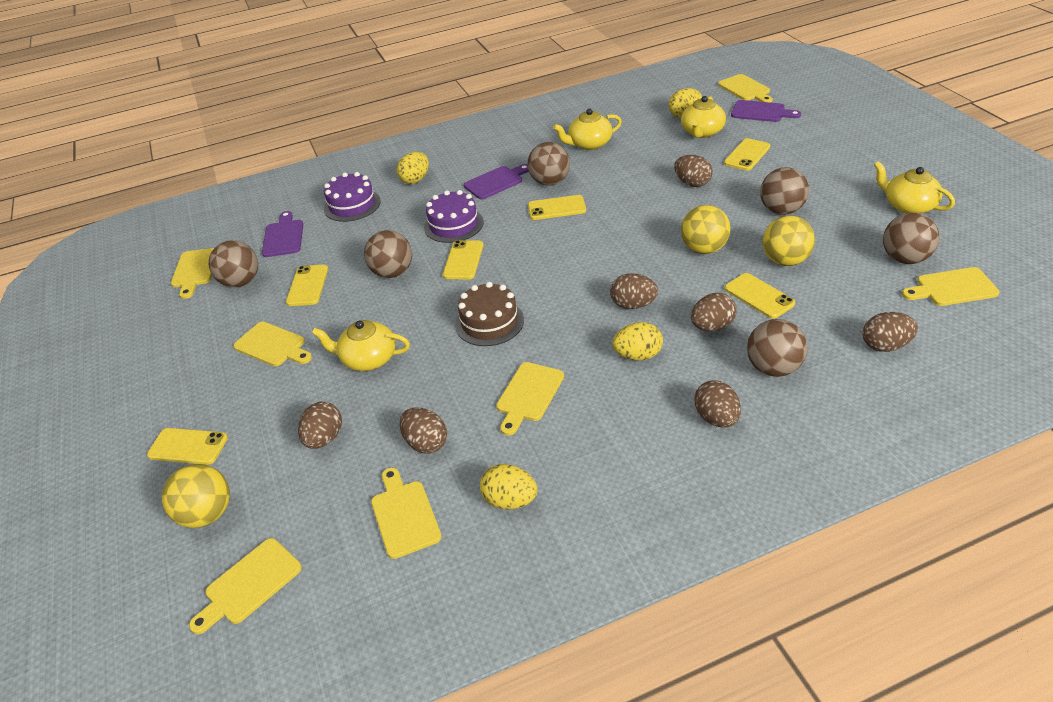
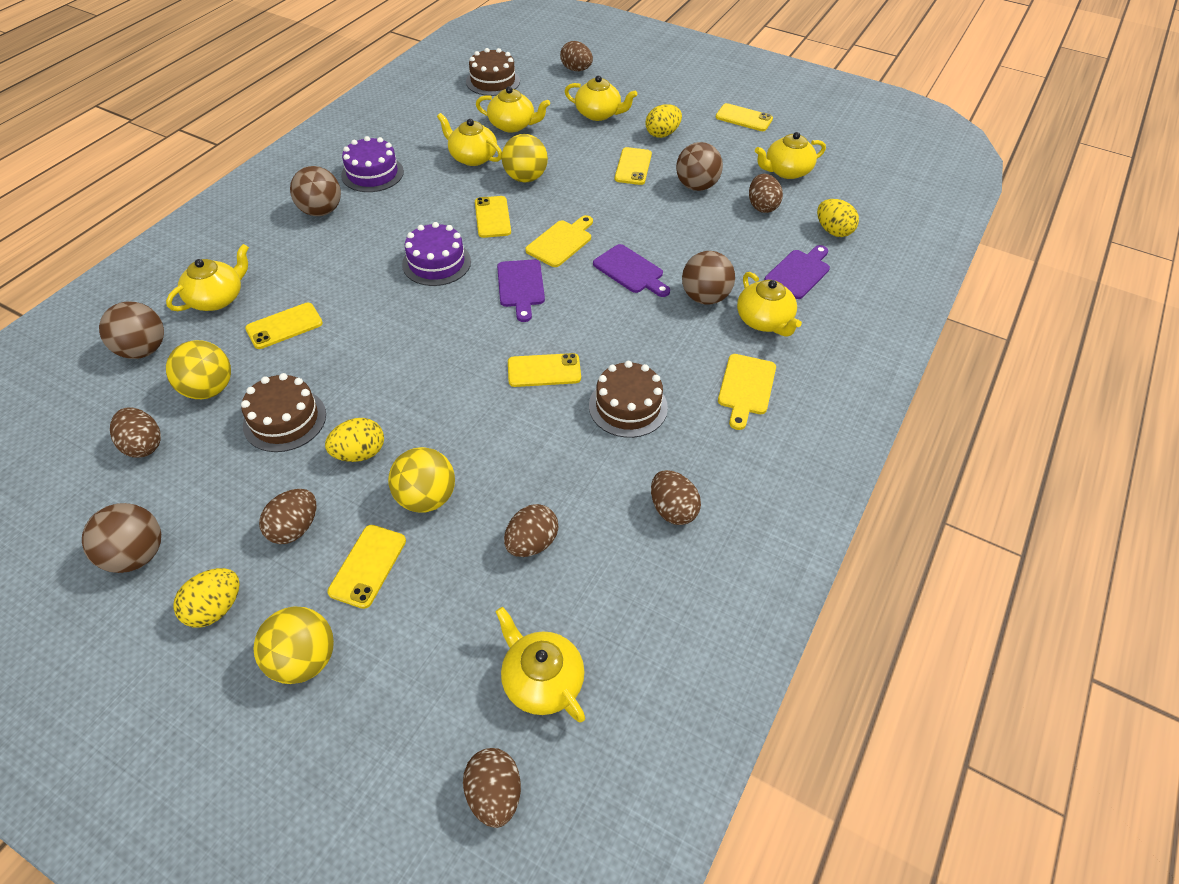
brown ball: [209,240,258,287] [364,230,412,278] [527,142,570,186] [747,319,807,377] [760,167,809,215] [883,213,939,264] = 6 -> [82,503,161,573] [99,301,164,359] [290,166,341,216] [676,142,723,191] [682,251,735,305] = 5
brown cake: [455,282,524,346] = 1 -> [241,373,326,452] [466,48,520,96] [589,361,668,438] = 3
yellow ball: [162,464,230,528] [681,205,731,254] [762,216,815,266] = 3 -> [166,340,231,399] [254,607,334,684] [388,447,455,513] [502,134,548,182] = 4
yellow cutting board: [171,248,214,299] [189,538,302,634] [233,322,312,366] [371,468,442,559] [496,362,564,436] [718,74,773,103] [902,267,1000,306] = 7 -> [525,215,593,267] [718,354,776,430] = 2
yellow teapot: [312,320,410,371] [553,109,622,150] [681,96,726,138] [874,161,955,214] = 4 -> [166,244,249,311] [437,113,502,166] [476,86,550,133] [495,607,585,722] [564,75,637,121] [737,272,802,337] [755,132,826,179] = 7

